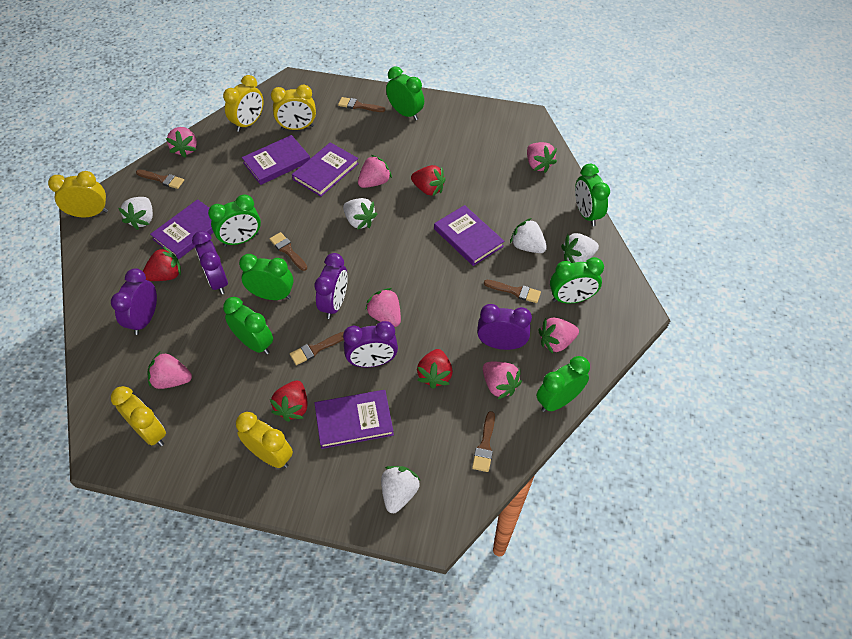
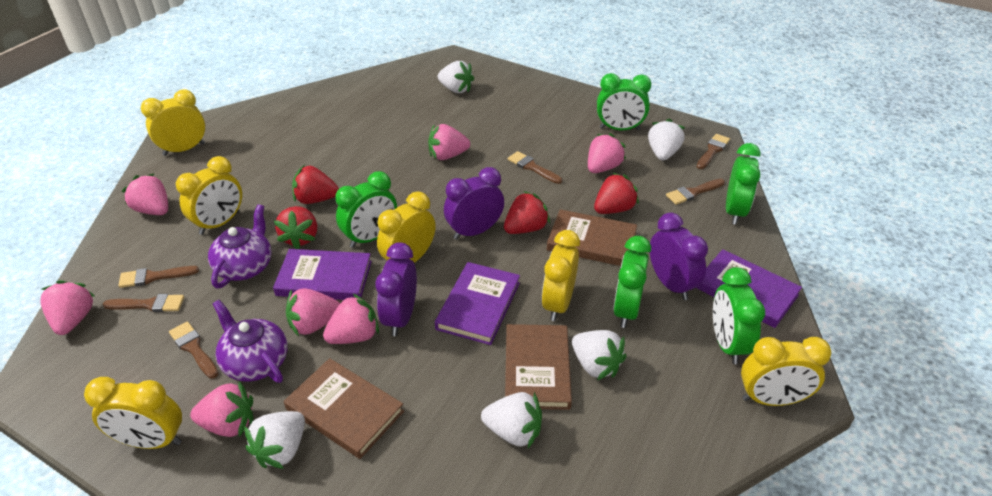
brown book: none = 0 -> [284,358,404,459] [505,324,572,410] [547,209,637,266] = 3
green clock: [208,194,261,247] [223,297,273,355] [239,254,294,300] [386,66,424,120] [536,356,590,412] [550,257,604,304] [575,164,610,226] = 7 -> [336,171,397,248] [597,73,651,130] [613,236,651,328] [713,267,765,364] [726,143,761,225] = 5
purple book: [150,199,214,260] [242,135,310,185] [292,142,359,197] [315,390,394,449] [434,205,504,266] = 5 -> [273,249,372,300] [435,262,520,345] [697,249,802,328] = 3
purple clock: [111,268,157,335] [192,231,228,295] [314,253,348,319] [343,321,398,367] [477,304,532,350] = 5 -> [375,243,417,336] [444,167,504,240] [650,213,708,300] = 3
purple teapot: none = 0 -> [208,204,272,288] [213,300,288,383] = 2
yellow clock: [48,171,108,217] [111,386,166,446] [223,75,263,132] [236,412,293,468] [271,85,316,130] = 5 -> [84,377,182,449] [141,89,205,156] [176,156,242,235] [377,191,435,263] [542,230,580,321] [741,337,831,406] = 6

